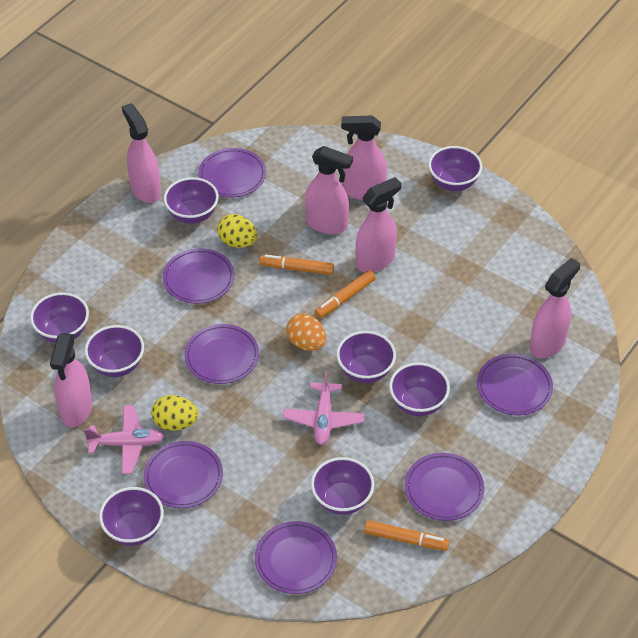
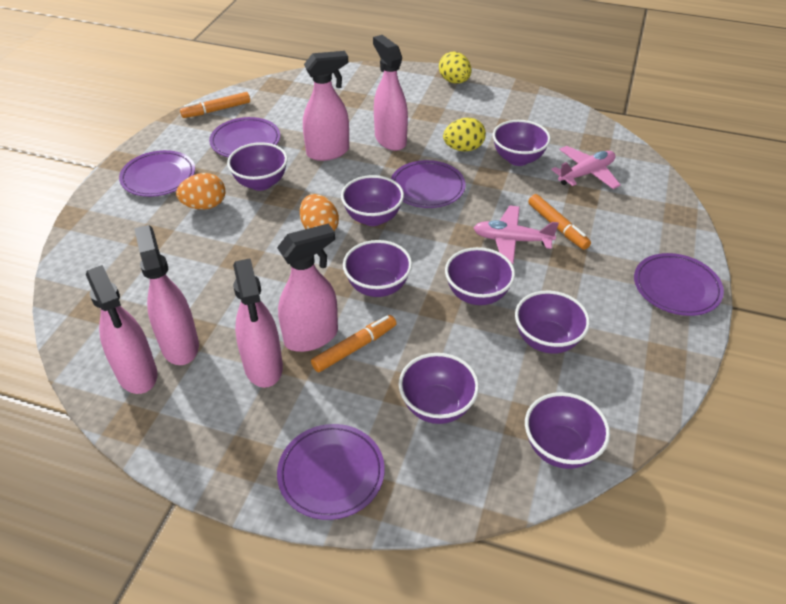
orange egg: [286,314,326,351] = 1 -> [176,173,226,210] [300,194,339,231] = 2
purple plate: [144,441,223,508] [163,248,234,304] [184,324,259,384] [198,148,266,198] [255,521,337,594] [405,453,484,521] [477,354,553,415] = 7 -> [119,150,195,197] [209,117,280,157] [277,424,385,520] [391,160,466,208] [634,253,724,316] = 5

